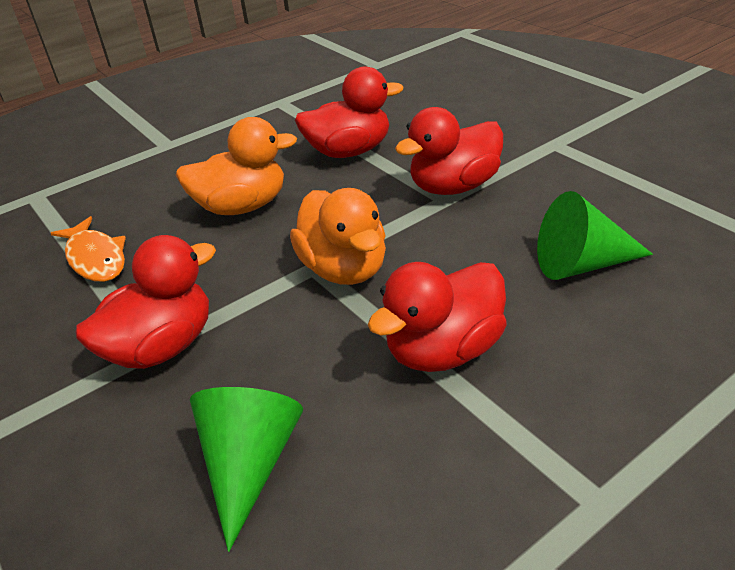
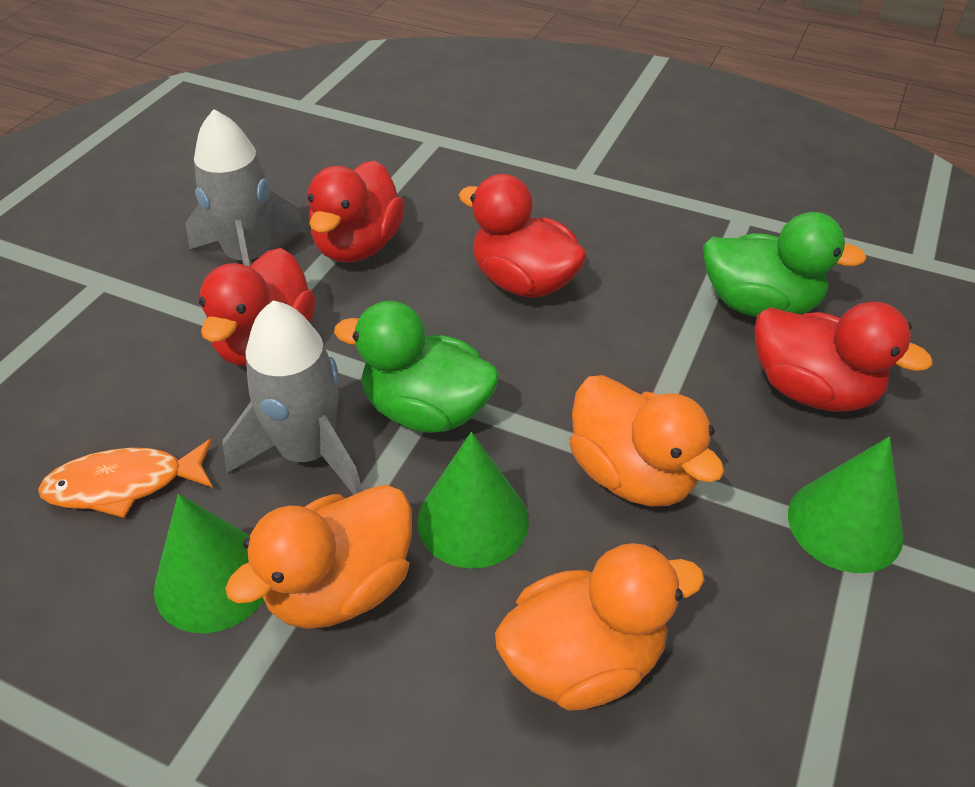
green cone: [190,387,303,552] [537,191,653,280] = 2 -> [154,494,264,633] [418,432,529,568] [788,437,904,573] = 3
green duck: none = 0 -> [334,301,499,433] [703,212,867,317] = 2
grey rocket: none = 0 -> [185,109,306,266] [222,300,363,495] = 2
orange duck: [176,117,297,215] [290,188,386,285] = 2 -> [225,485,412,629] [495,543,704,711] [569,375,724,506] = 3

